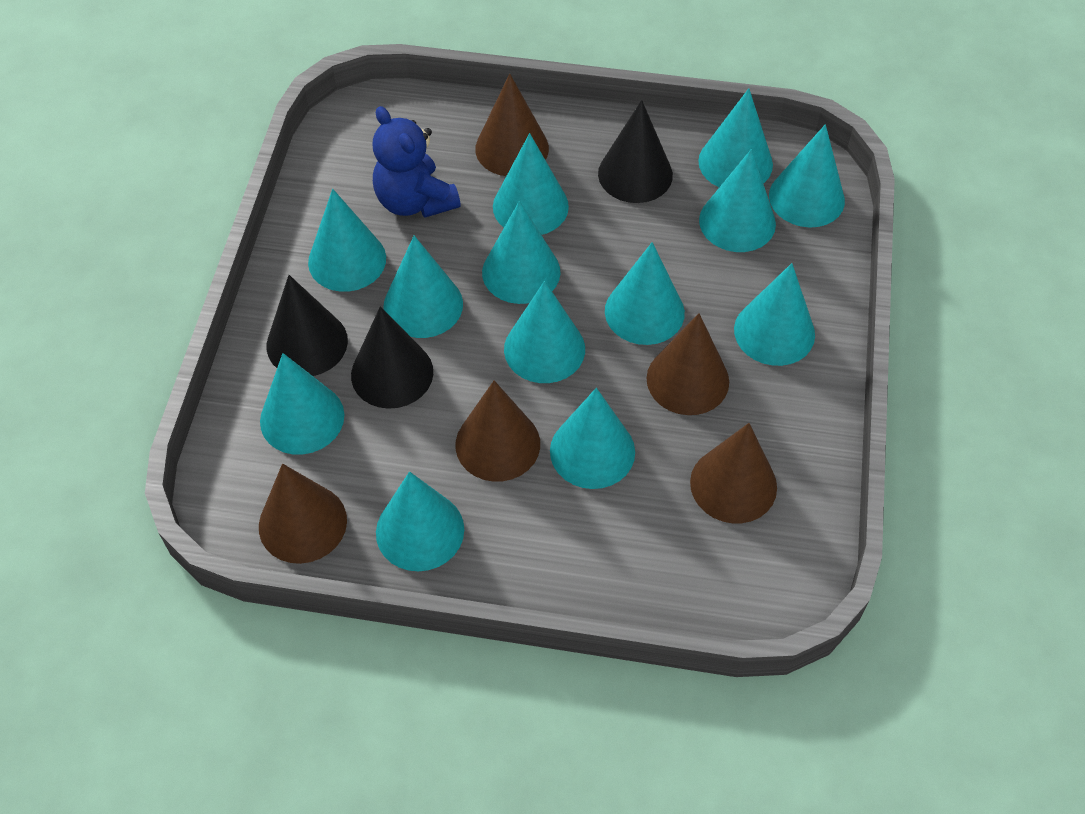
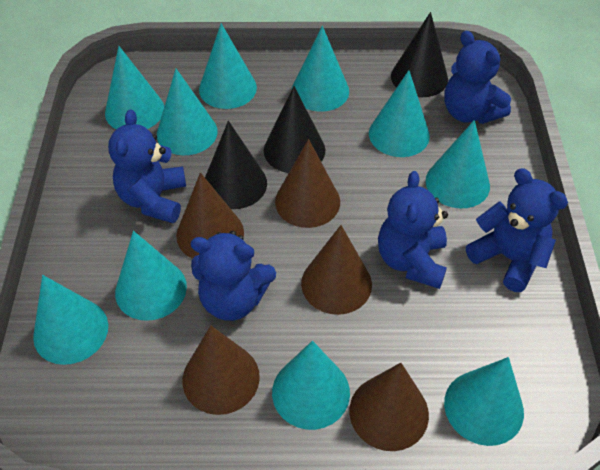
blue teddy bear: [373,106,461,218] = 1 -> [108,110,186,223] [190,231,276,321] [378,171,448,289] [444,31,511,124] [466,168,568,292] = 5
turquoise cone: [260,353,344,455] [308,189,386,292] [376,472,464,571] [383,235,463,338] [482,201,560,304] [493,133,569,235] [504,281,585,383] [550,388,635,489] [605,242,685,345] [698,88,773,187] [699,149,776,252] [734,263,815,366] [769,124,845,227] = 13 -> [33,275,108,365] [105,46,164,129] [115,231,187,321] [157,69,218,156] [199,23,257,109] [272,341,350,430] [292,26,349,112] [369,70,430,157] [425,120,490,208] [444,357,524,446] = 10

